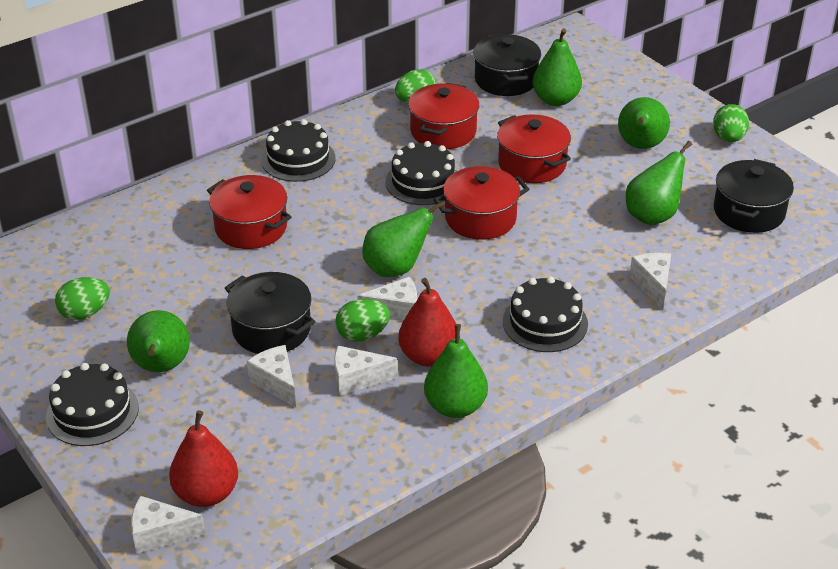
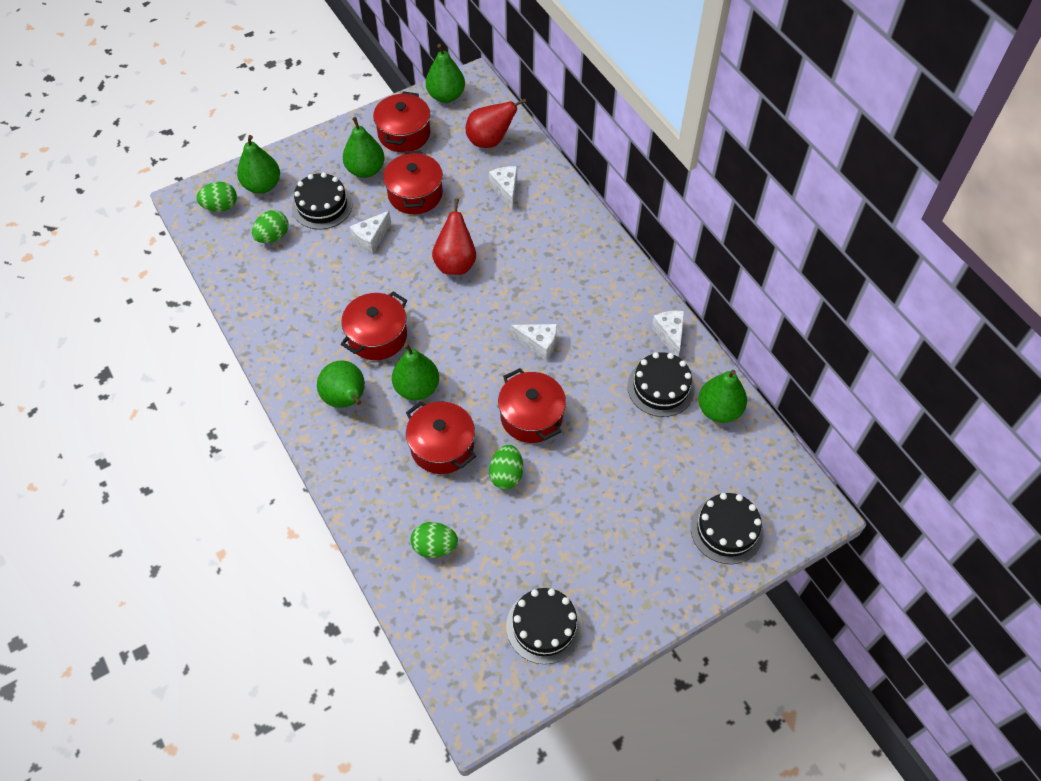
black pot: [225,272,315,354] [473,34,541,96] [714,159,794,233] = 3 -> none = 0
red pot: [207,175,292,249] [408,83,479,149] [433,166,529,240] [497,114,571,183] = 4 -> [341,291,407,360] [373,91,431,152] [383,151,443,214] [406,401,476,474] [498,368,566,443] = 5
white cheese: [131,496,205,554] [247,345,296,407] [334,346,397,396] [357,277,417,321] [629,253,671,310] = 5 -> [350,211,391,254] [489,166,517,210] [511,324,557,361] [651,311,685,356] = 4

